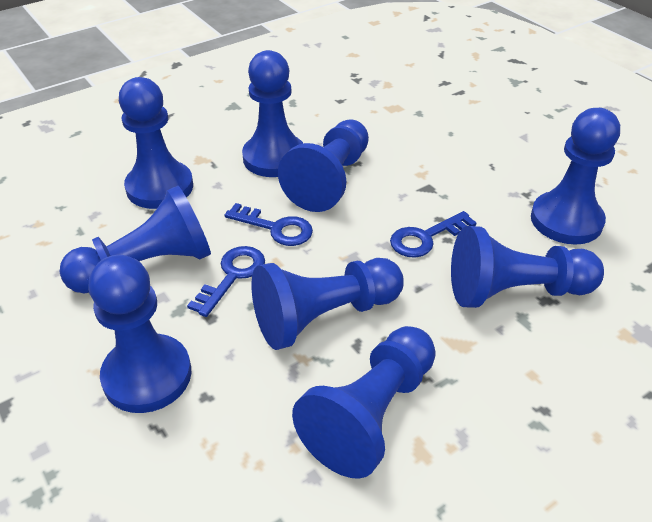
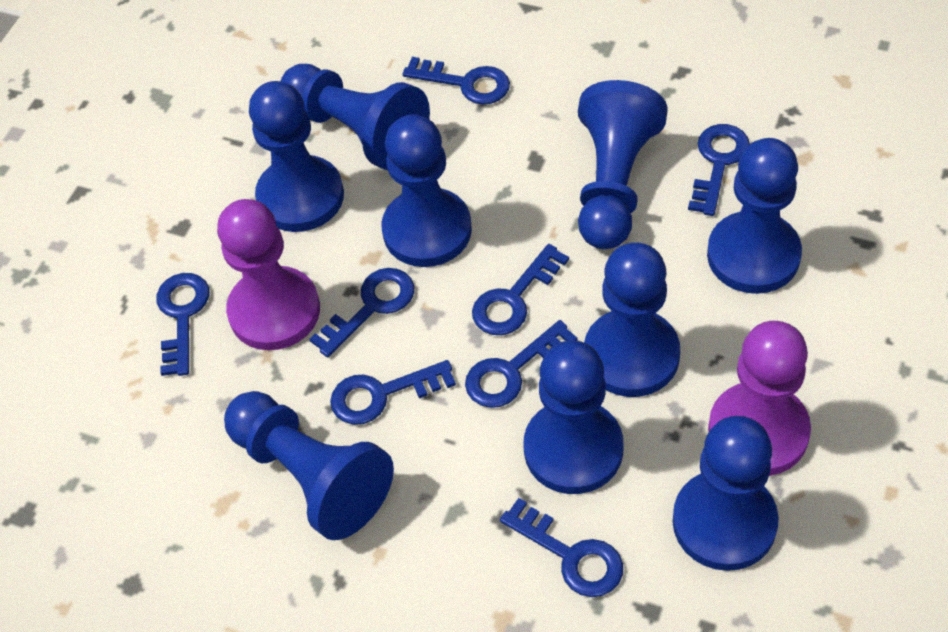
blue key: [187,246,265,317] [224,203,313,246] [390,211,477,258] = 3 -> [156,273,210,376] [309,268,414,357] [330,360,456,425] [403,57,510,105] [465,320,577,408] [472,244,569,335] [500,498,623,597] [688,124,750,216] = 8
purple pawn: none = 0 -> [217,199,320,350] [708,321,811,476] = 2

